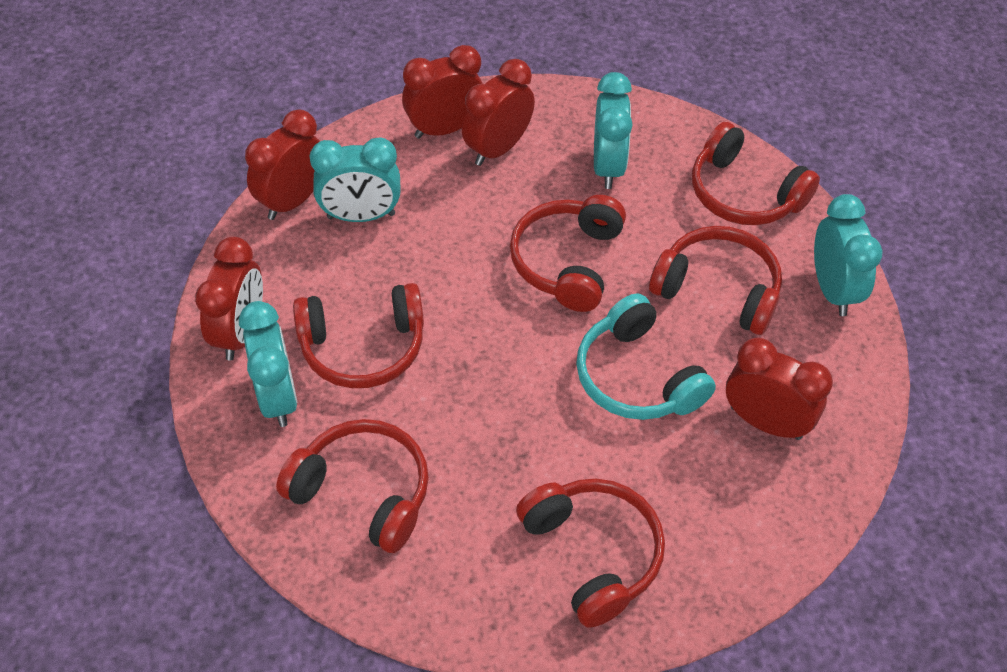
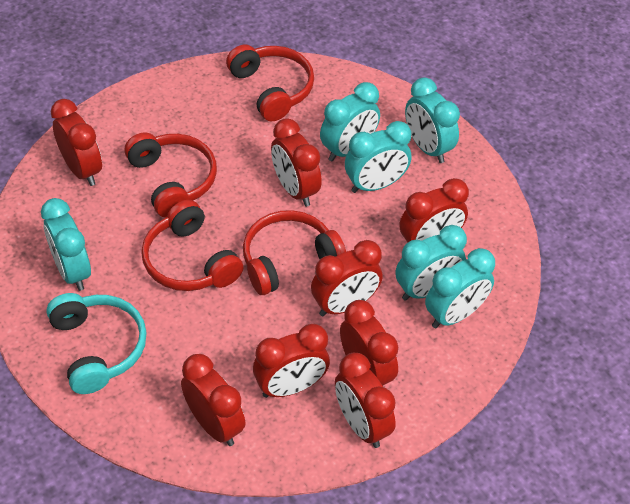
red clock: [195,236,263,360] [245,110,320,220] [402,45,483,139] [462,59,535,166] [726,337,833,440] = 5 -> [50,99,102,186] [181,354,246,446] [253,324,330,398] [271,118,322,207] [311,240,383,316] [335,353,396,448] [340,300,398,386] [399,178,469,242] = 8
red headphones: [276,419,429,553] [293,283,424,388] [510,195,626,312] [516,479,665,628] [649,226,782,335] [692,122,820,225] = 6 -> [125,132,217,218] [141,200,244,291] [226,45,314,121] [243,210,346,295] = 4
turquoise clock: [239,301,297,427] [310,137,401,222] [594,72,632,189] [814,194,883,316] = 4 -> [41,198,91,291] [320,82,380,162] [345,121,411,193] [395,225,467,301] [405,77,460,163] [425,248,495,328] = 6

